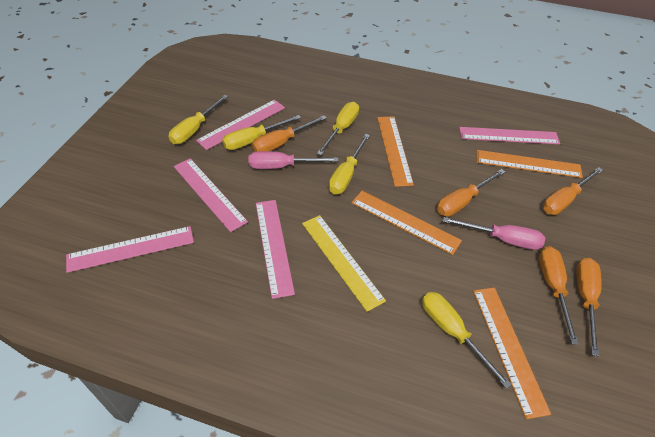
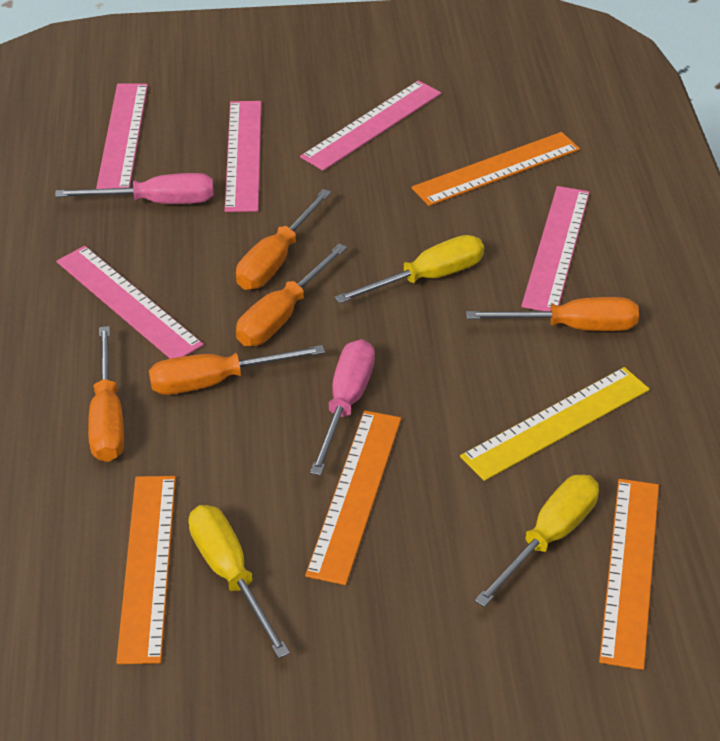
yellow screwdriver: [168,95,228,144] [222,115,301,150] [317,102,359,155] [329,134,370,194] [422,292,512,389] = 5 -> [188,505,290,658] [335,235,484,304] [475,475,599,607] = 3

